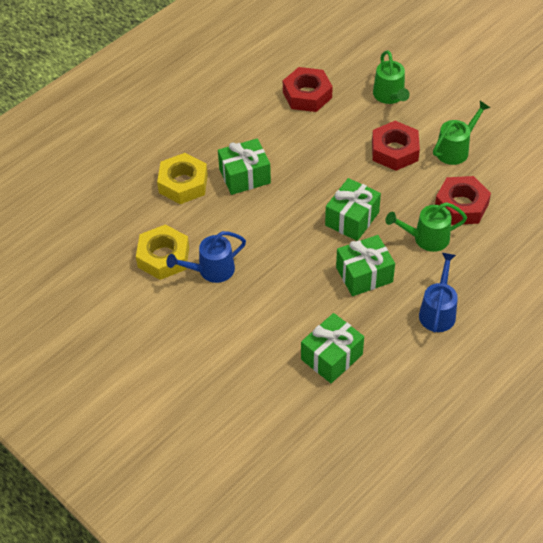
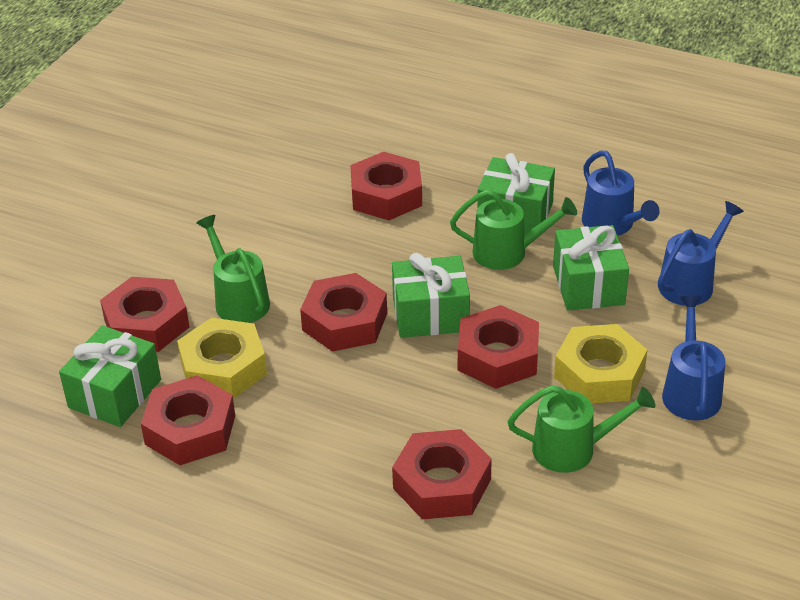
blue watering can: [167,231,246,283] [419,253,458,332] = 2 -> [582,151,660,236] [658,201,744,306] [662,296,725,421] = 3
red nut: [283,67,333,112] [372,121,420,171] [435,176,491,225] = 3 -> [100,277,189,352] [141,375,235,465] [300,273,387,352] [350,152,422,220] [392,429,492,519] [458,305,539,389] = 6

